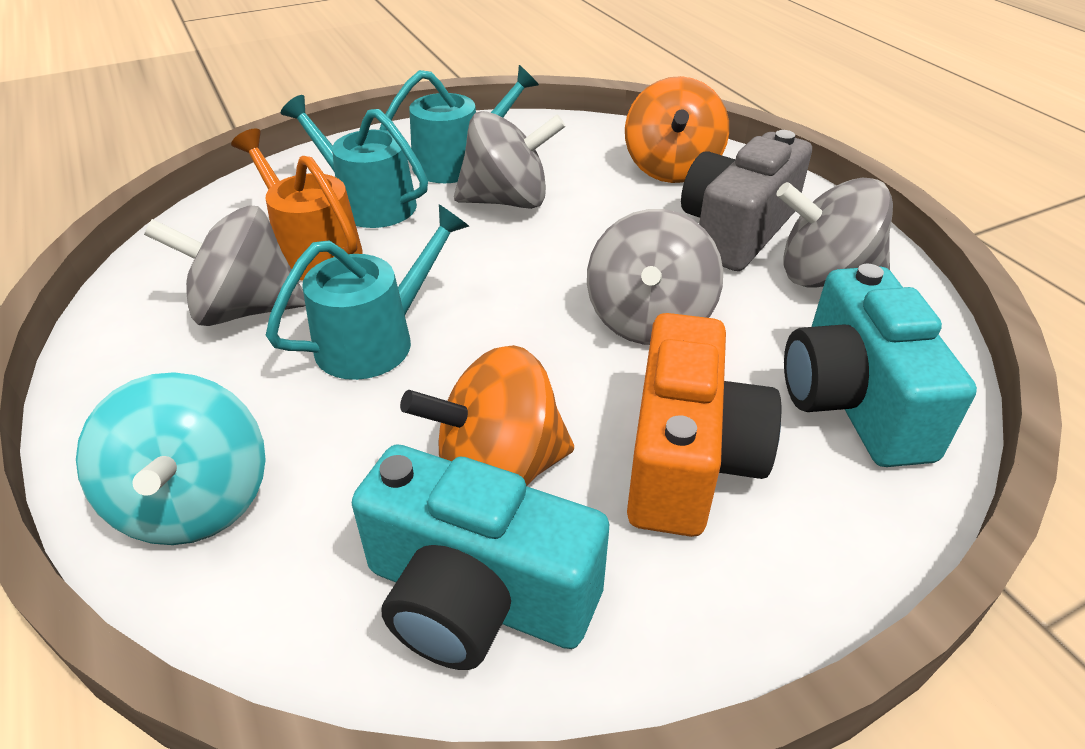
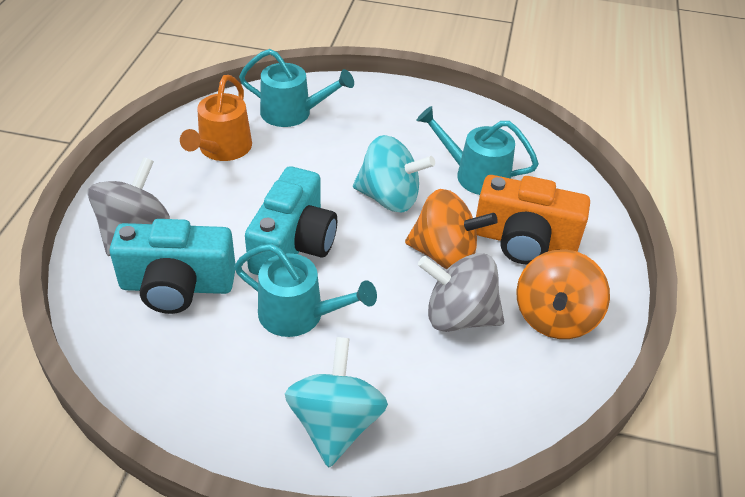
grey camera: [681,130,812,271] = 1 -> none = 0
grey spinning top: [144,205,305,326] [454,111,566,209] [587,209,723,345] [776,178,893,288] = 4 -> [87,157,170,256] [418,253,504,332] = 2
turquoise spinning top: [76,372,266,545] = 1 -> [285,337,388,467] [353,135,435,212] = 2

